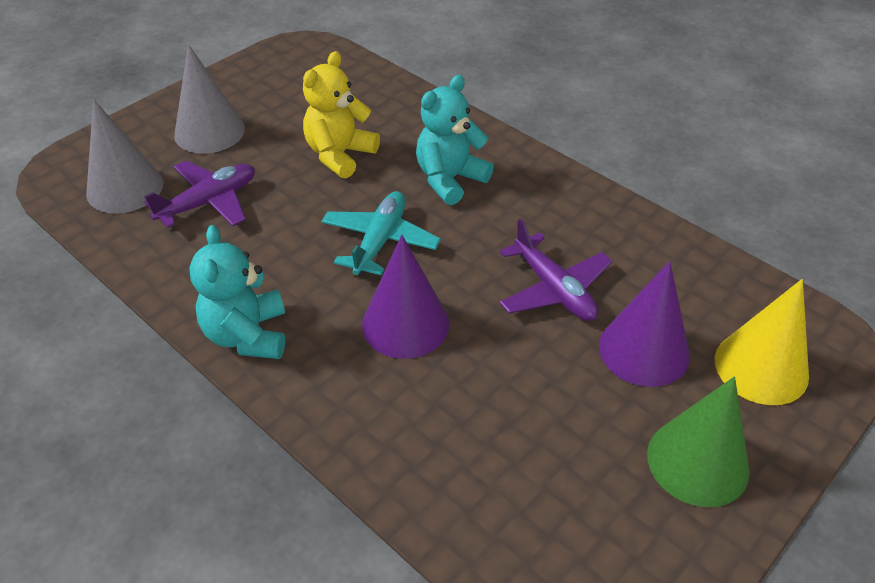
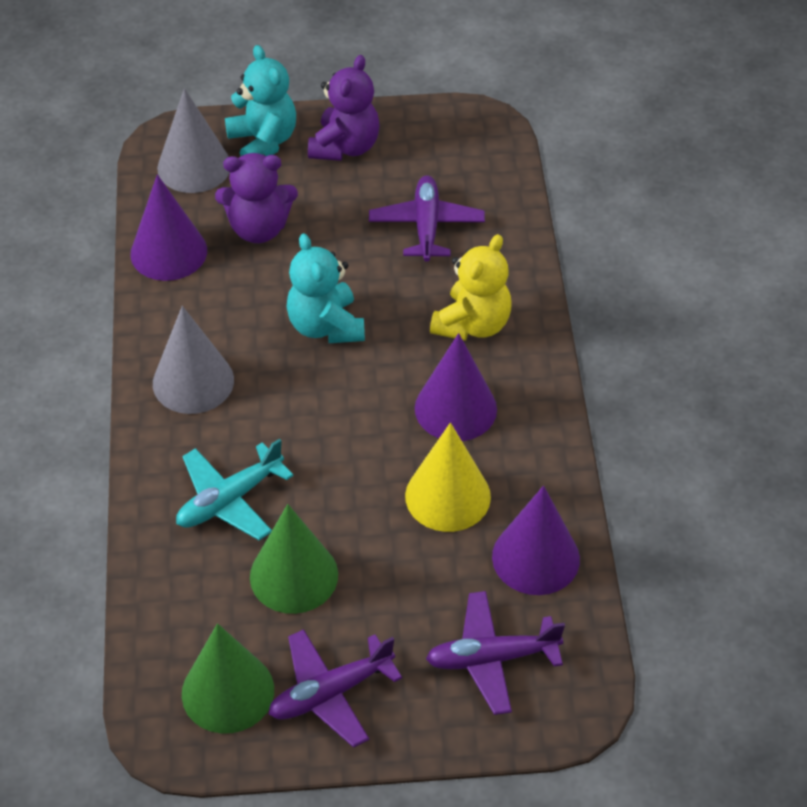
green cone: [647,377,750,507] = 1 -> [182,623,274,734] [250,504,338,614] = 2
purple cone: [362,235,449,359] [599,261,690,387] = 2 -> [130,174,207,281] [415,333,497,441] [492,486,580,595] = 3
purple plane: [144,161,255,228] [499,219,612,321] = 2 -> [269,629,402,748] [369,175,485,262] [426,591,565,715] = 3
purple teddy bear: none = 0 -> [215,153,298,243] [308,55,380,161] = 2

